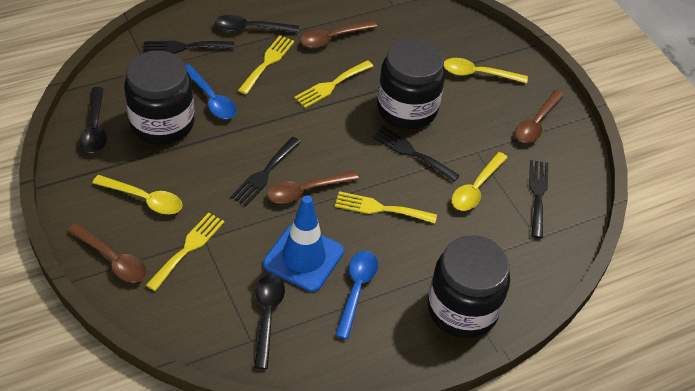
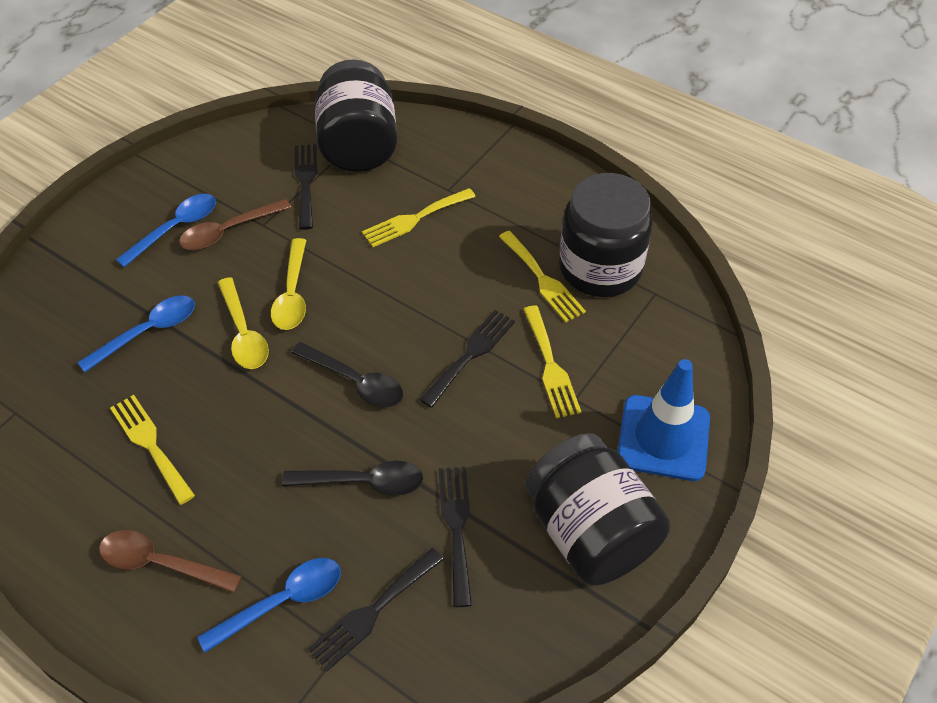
black spoon: [80,87,107,153] [215,15,299,33] [254,274,285,369] = 3 -> [282,461,423,496] [291,342,403,407] = 2
blue spoon: [186,64,237,119] [335,251,378,339] = 2 -> [77,295,195,372] [116,194,216,267] [197,558,341,653] = 3
brown spoon: [67,223,147,282] [267,171,359,203] [300,20,378,48] [515,90,564,143] = 4 -> [99,530,242,593] [179,199,291,250] = 2
yellow spoon: [92,175,183,214] [444,58,528,83] [452,152,508,211] = 3 -> [218,277,269,369] [271,238,306,330] = 2

